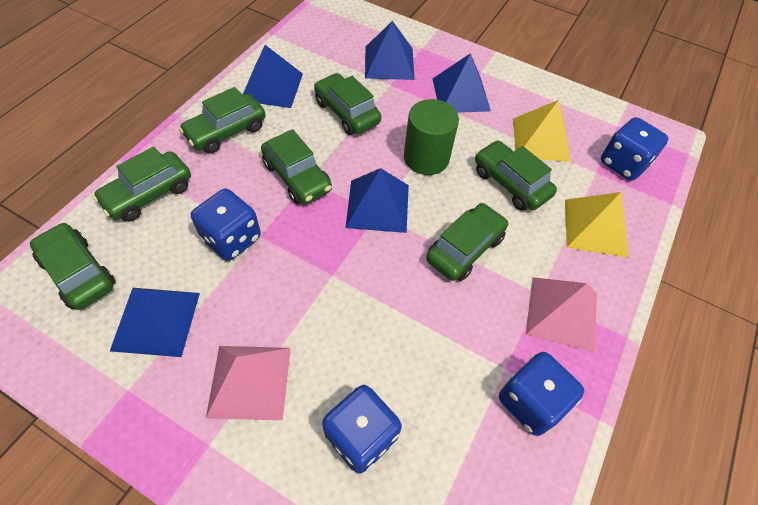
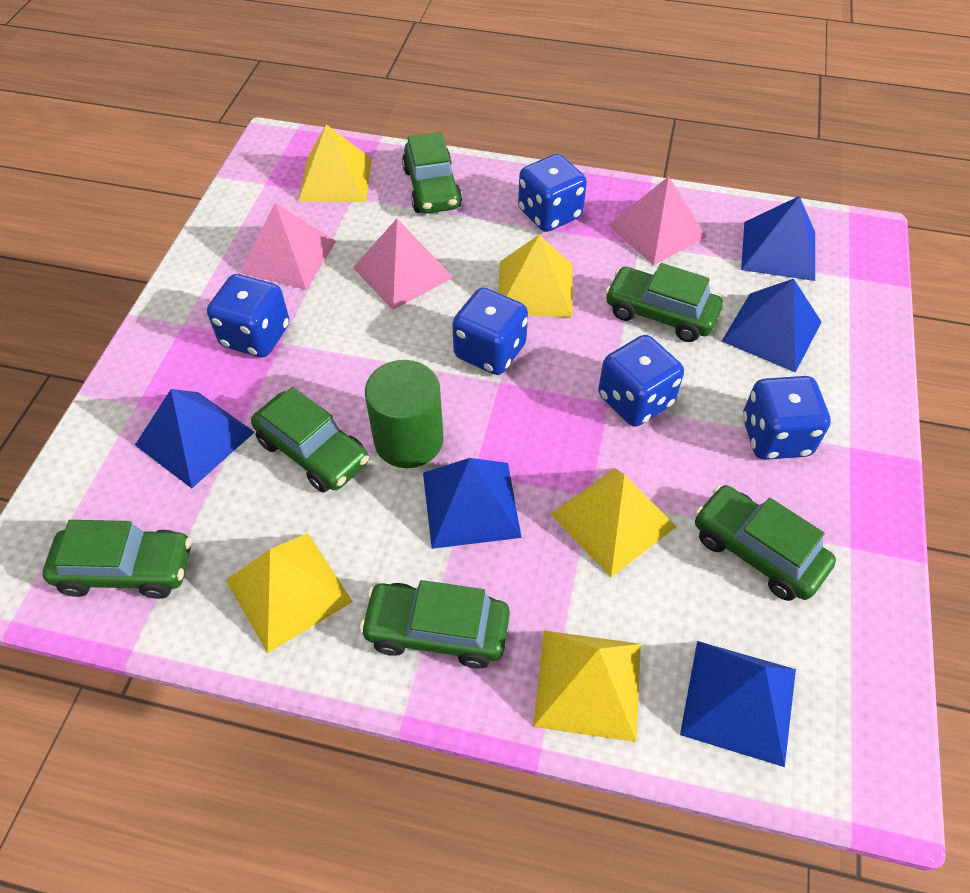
blue dice: [191,188,261,261] [322,385,402,474] [499,352,584,436] [601,117,668,180] = 4 -> [207,274,289,357] [452,288,528,375] [518,154,587,232] [598,335,684,427] [743,376,831,460] = 5
green car: [30,222,116,310] [93,147,191,222] [179,87,266,153] [261,129,332,204] [314,73,381,135] [426,203,509,281] [475,140,557,211] = 7 -> [43,520,191,599] [251,387,369,493] [359,580,510,669] [402,132,462,214] [605,263,723,342] [694,485,836,601] = 6
pink pyramid: [206,346,291,420] [526,277,597,352] = 2 -> [240,203,336,290] [353,219,454,310] [608,176,707,265] = 3
yellow pyramid: [513,100,571,162] [565,192,629,258] = 2 -> [226,533,353,654] [298,124,372,202] [498,235,572,317] [533,631,641,742] [550,468,676,577] = 5

